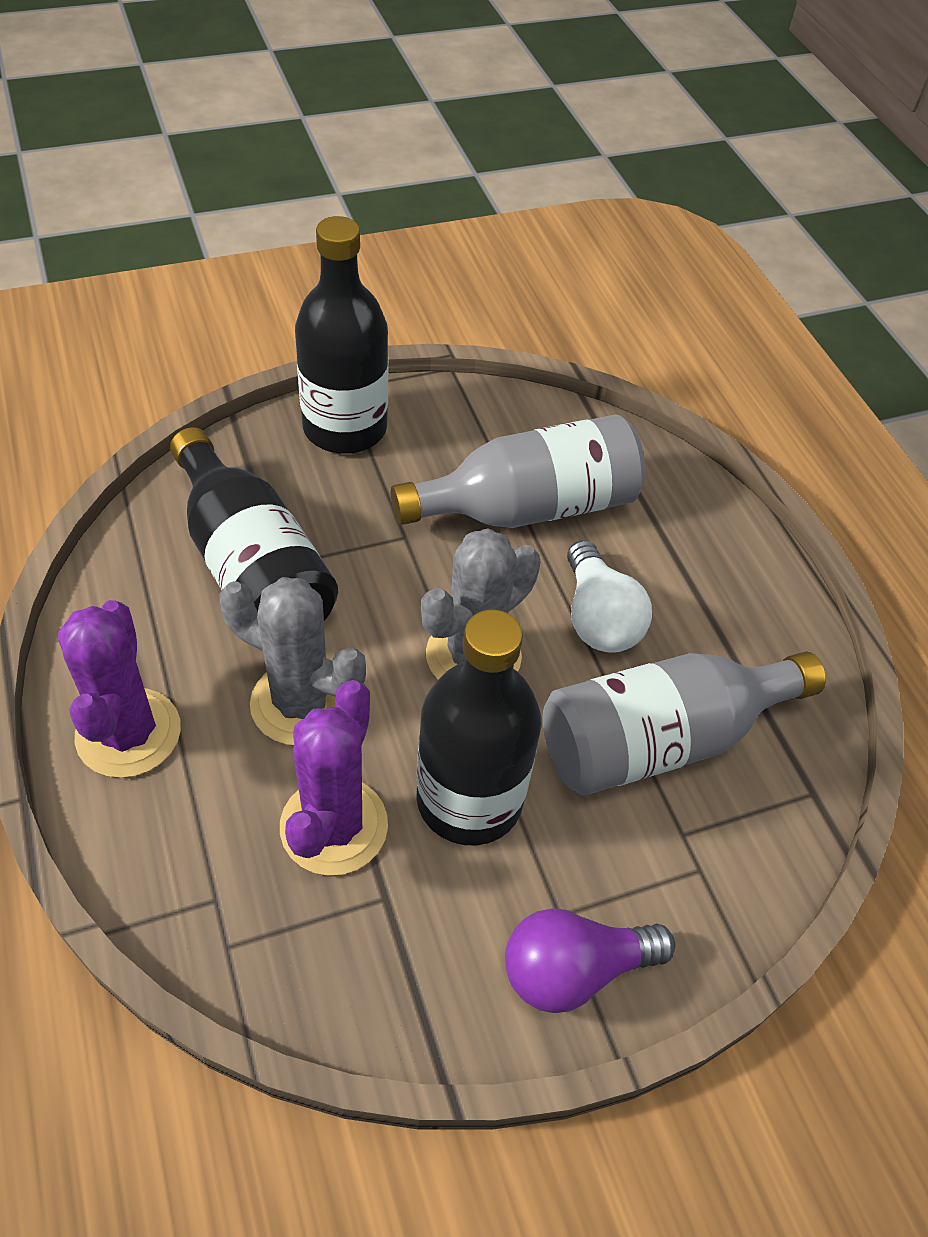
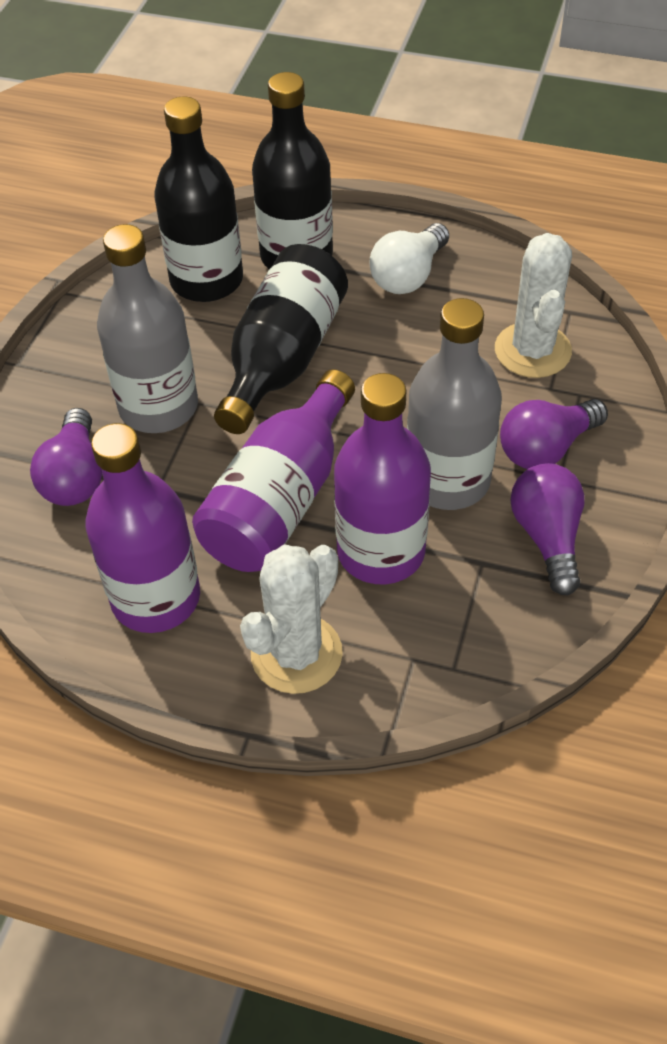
grey cactus: [219,577,366,745] [421,528,541,680] = 2 -> none = 0
purple bottle: none = 0 -> [86,423,200,633] [192,369,355,572] [334,373,431,584] = 3
purple cactus: [58,600,181,778] [280,680,388,876] = 2 -> none = 0
purple light bulb: [505,908,675,1013] = 1 -> [30,408,102,506] [500,399,608,469] [511,463,585,595] = 3
white cactus: none = 0 -> [240,545,343,694] [495,233,572,378] = 2

